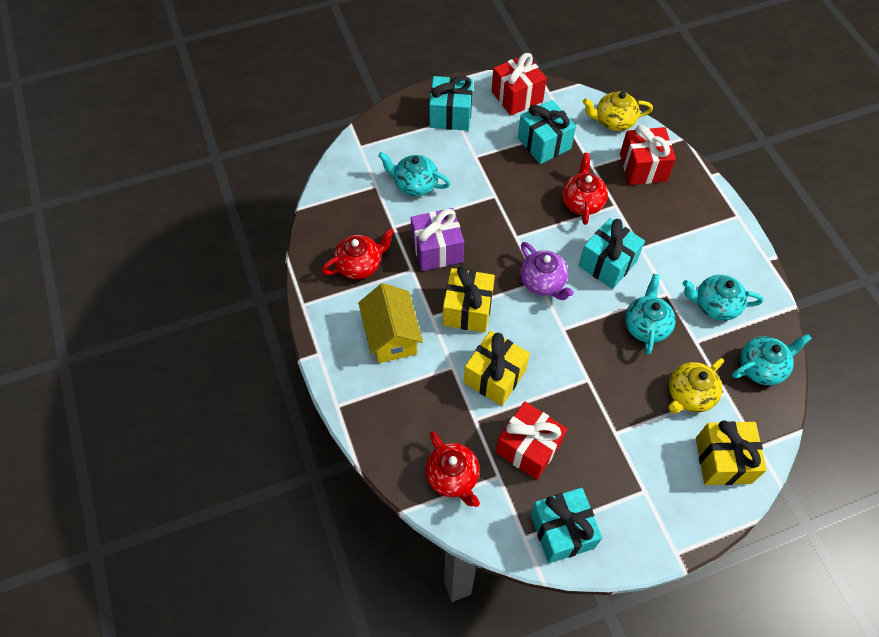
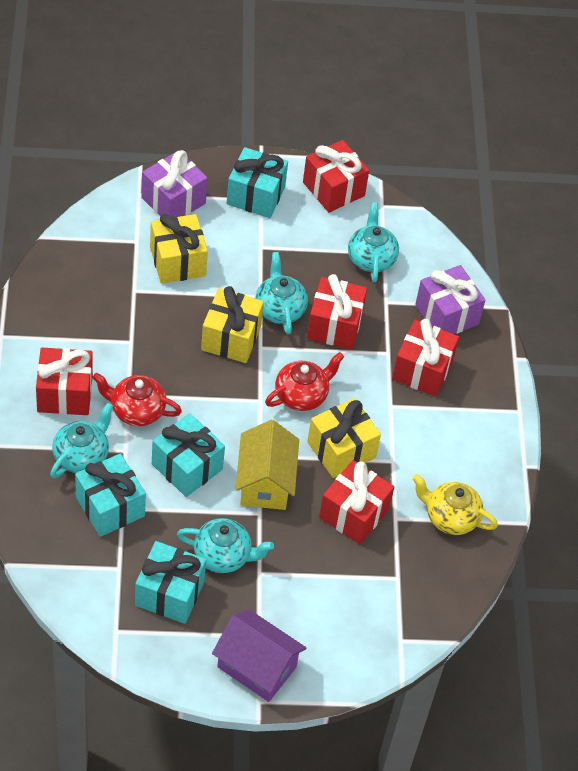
purple gift: [411,208,464,271] = 1 -> [141,150,208,217] [415,265,485,334] = 2
purple house: none = 0 -> [212,609,307,702] = 1
purple teapot: [520,242,574,300] = 1 -> none = 0
red gift: [492,53,547,116] [496,401,567,480] [620,125,676,185] = 3 -> [36,348,93,415] [303,140,369,213] [307,274,367,350] [319,460,394,544] [392,319,459,397] = 5
red teapot: [322,228,394,279] [425,431,480,507] [562,153,608,225] = 3 -> [92,373,182,426] [265,352,344,411] = 2
yellow teapot: [583,91,653,131] [668,358,724,414] = 2 -> [412,474,498,535] = 1

